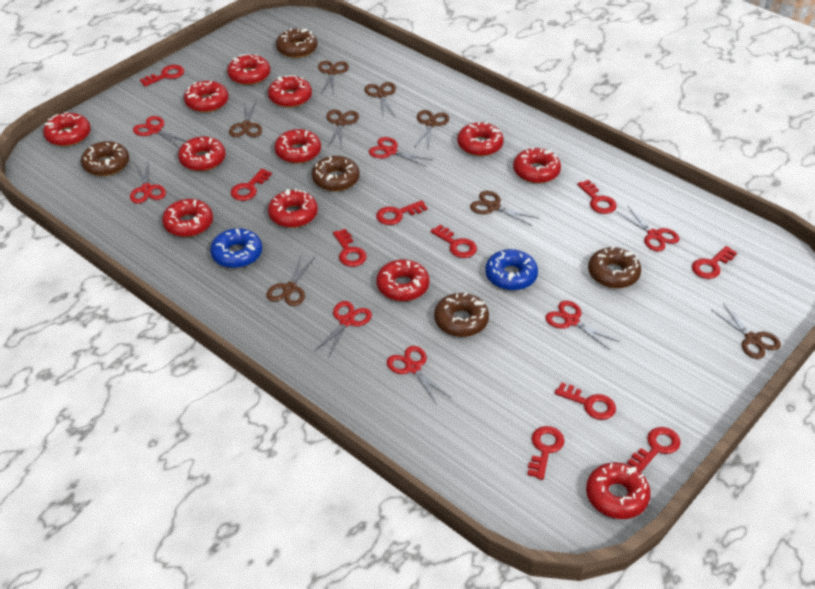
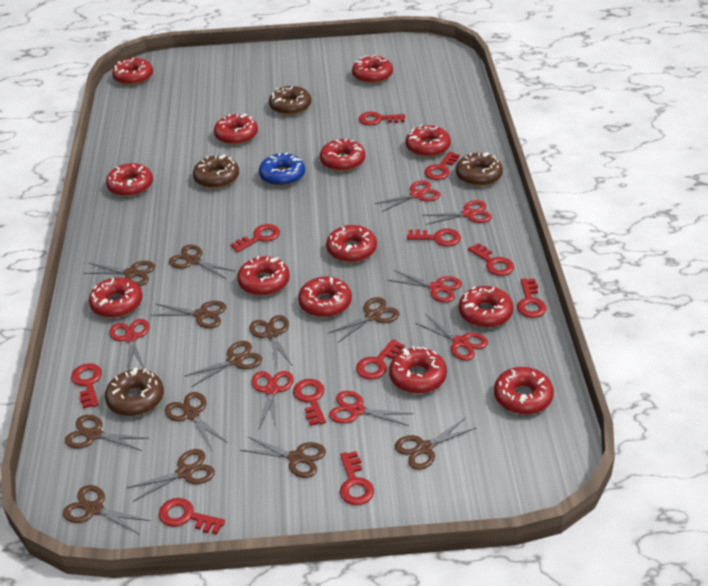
blue donut: [210,228,262,268] [485,249,538,291] = 2 -> [259,152,305,186] = 1
brown donut: [81,141,129,176] [276,29,317,58] [312,156,360,191] [434,293,489,337] [588,247,641,288] = 5 -> [105,367,164,416] [193,155,239,188] [269,85,311,115] [456,152,503,186] = 4
brown scissors: [229,100,262,137] [266,256,315,306] [318,61,349,96] [326,110,359,146] [364,82,396,118] [414,110,449,149] [470,191,538,226] [711,303,781,359] = 8 -> [63,485,150,535] [65,415,150,451] [83,261,155,286] [127,449,215,502] [151,301,226,328] [165,392,228,450] [169,245,236,279] [185,341,262,387] [240,436,326,478] [249,315,293,369] [329,297,400,342] [395,417,477,470] = 12
red donut: [43,112,91,146] [162,199,213,237] [178,136,226,171] [184,81,229,113] [227,54,270,85] [268,75,312,108] [268,189,318,228] [274,129,321,164] [377,259,429,301] [457,122,504,156] [513,147,561,183] [586,462,651,519] = 12 -> [89,277,143,318] [106,163,153,197] [112,57,153,85] [214,114,258,145] [237,256,290,296] [298,277,352,317] [320,139,365,171] [326,225,377,262] [352,55,393,84] [389,346,447,394] [406,125,451,157] [459,286,513,328] [494,367,554,415] = 13
red key: [140,65,184,87] [231,169,272,201] [333,229,367,267] [376,200,427,225] [431,225,477,258] [527,426,565,480] [555,382,616,420] [577,180,617,214] [627,427,681,472] [692,246,737,279] = 10 -> [71,363,102,409] [159,498,225,534] [230,224,280,252] [293,379,326,426] [340,451,374,505] [356,339,404,379] [359,112,405,125] [407,229,461,246] [425,152,460,180] [468,243,514,276] [517,278,547,318] = 11

